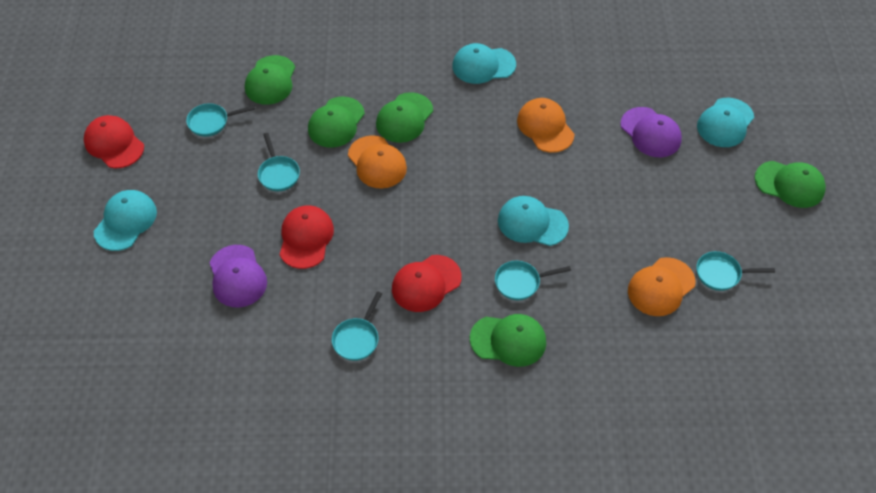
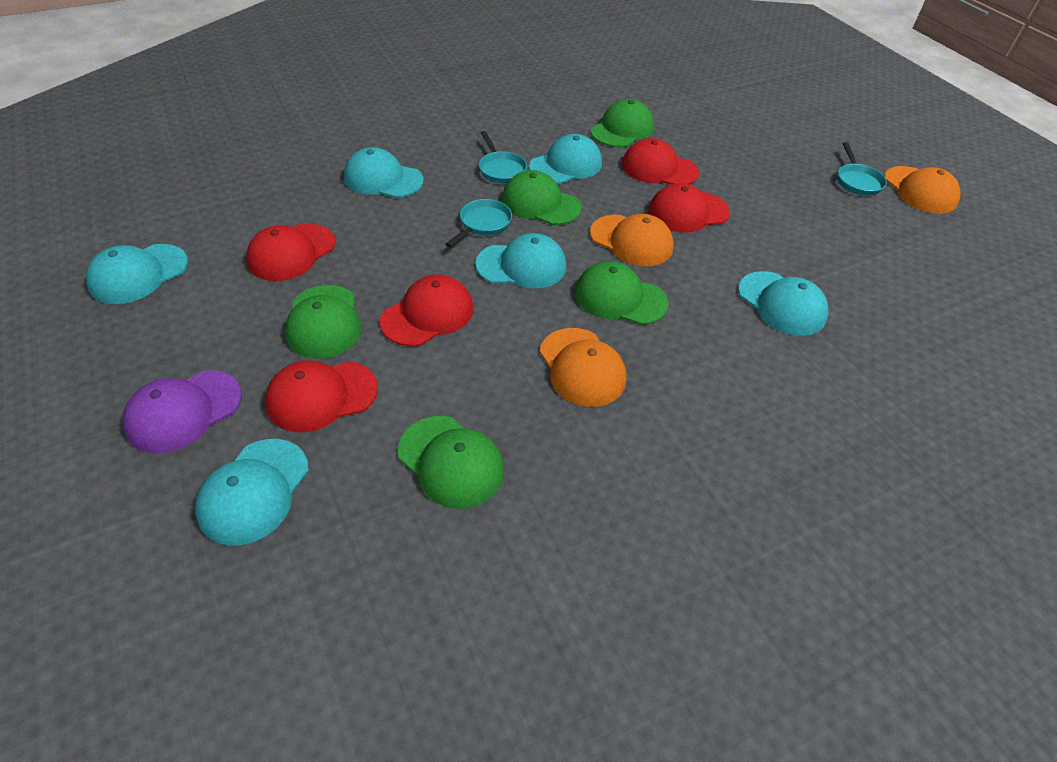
purple cap: [210,245,267,308] [620,107,682,157] = 2 -> [123,370,242,453] = 1
red cap: [84,115,144,168] [280,205,334,269] [392,255,462,312] = 3 -> [246,224,335,281] [265,361,378,433] [380,275,474,347] [622,138,699,185] [649,183,730,233] = 5
turquoise cap: [94,190,157,251] [452,43,516,84] [498,196,569,246] [697,98,754,147] = 4 -> [86,244,188,304] [195,439,309,546] [344,147,424,198] [475,233,566,289] [529,134,602,184] [738,271,828,336] = 6
turquoise pan: [186,103,256,137] [258,133,300,191] [332,292,382,361] [495,261,571,300] [696,251,775,291] = 5 -> [445,199,512,247] [479,131,527,183] [838,142,887,195] = 3

